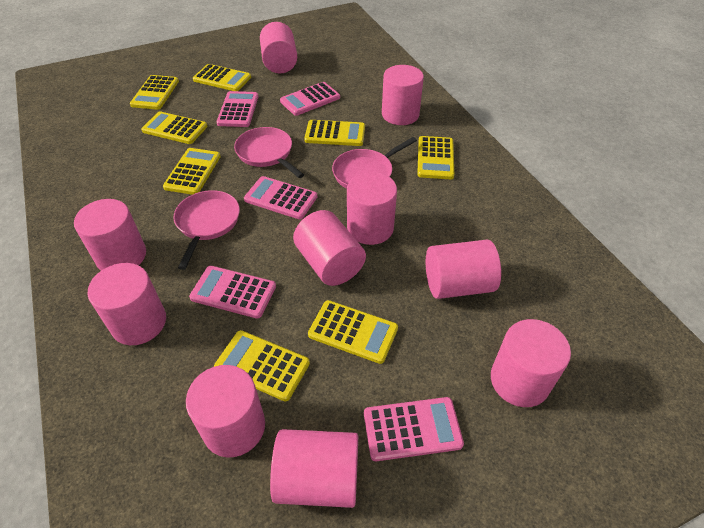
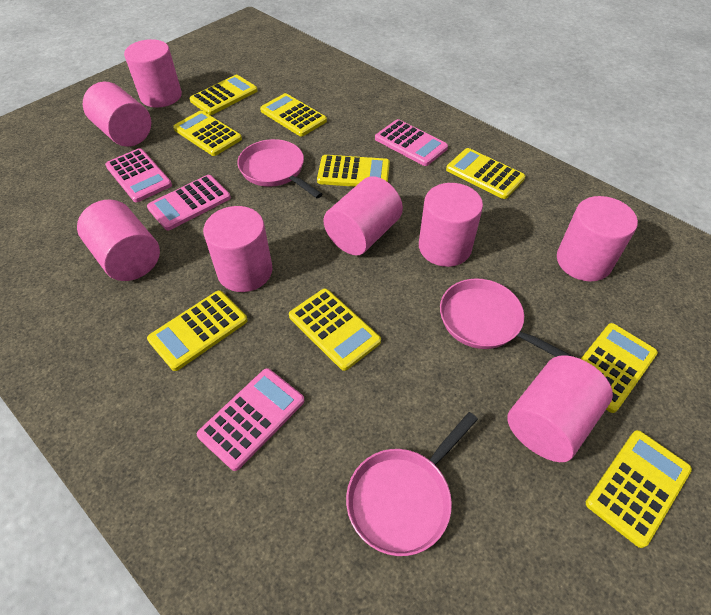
pink calculator: [189,266,276,319] [217,91,258,127] [244,176,317,219] [280,82,340,116] [364,397,464,461] = 5 -> [105,148,172,202] [147,175,231,230] [197,368,304,471] [375,119,448,166] = 4
pink cylinder: [74,199,146,271] [87,263,166,345] [186,365,265,457] [260,22,297,73] [270,429,358,508] [293,210,366,286] [347,172,397,245] [382,65,424,125] [426,240,501,299] [491,319,571,407] = 10 -> [77,200,160,281] [83,82,151,147] [124,39,182,108] [203,206,273,292] [323,176,403,255] [419,183,483,267] [507,355,613,462] [557,196,638,282] = 8
yellow calculator: [130,75,179,110] [141,111,207,144] [163,148,221,195] [193,64,251,91] [214,330,310,401] [304,120,365,146] [308,300,398,364] [417,136,454,179] = 8 -> [147,291,247,371] [173,111,242,156] [190,75,257,115] [260,93,327,137] [289,289,381,371] [317,155,390,187] [446,148,525,199] [581,323,658,413] [586,430,692,548] = 9

